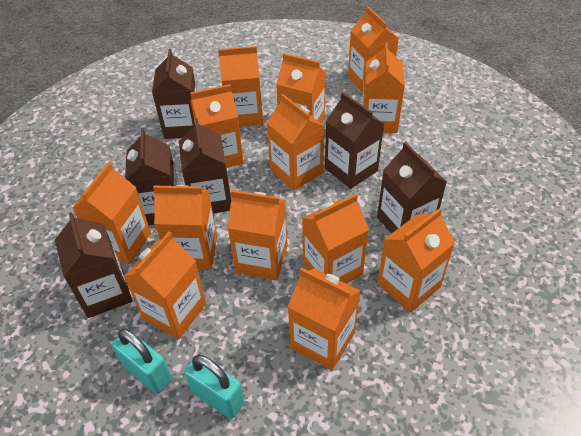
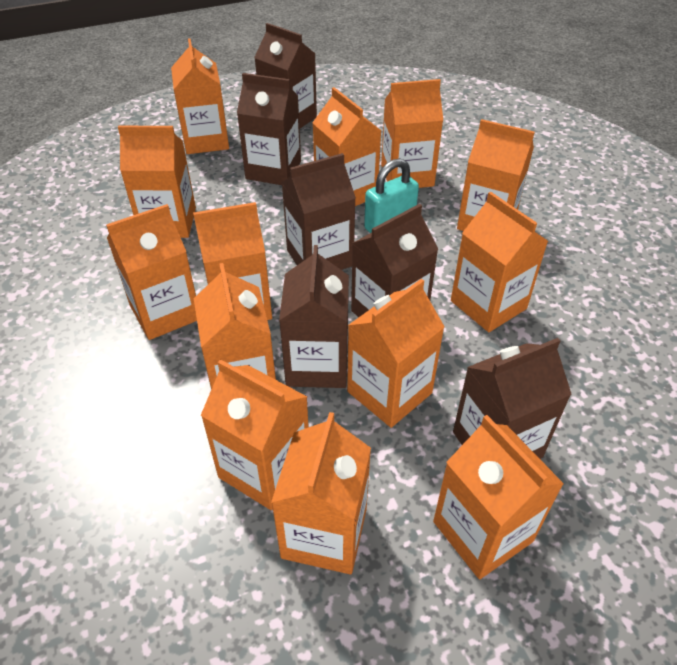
turquoise padlock: [112,328,172,394] [184,355,245,419] = 2 -> [364,158,419,233] = 1

